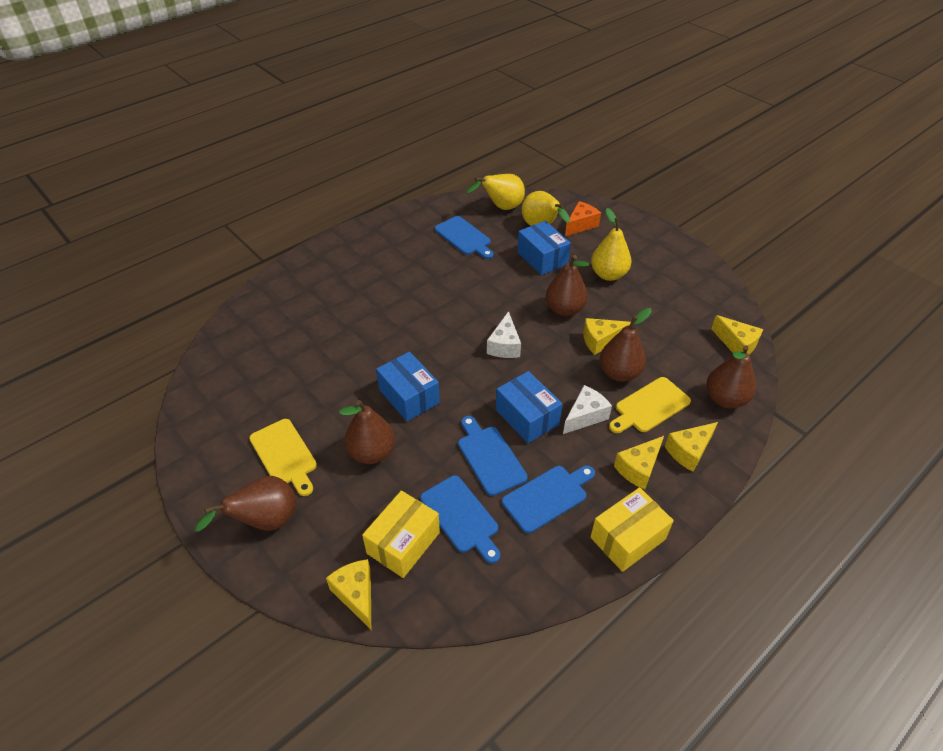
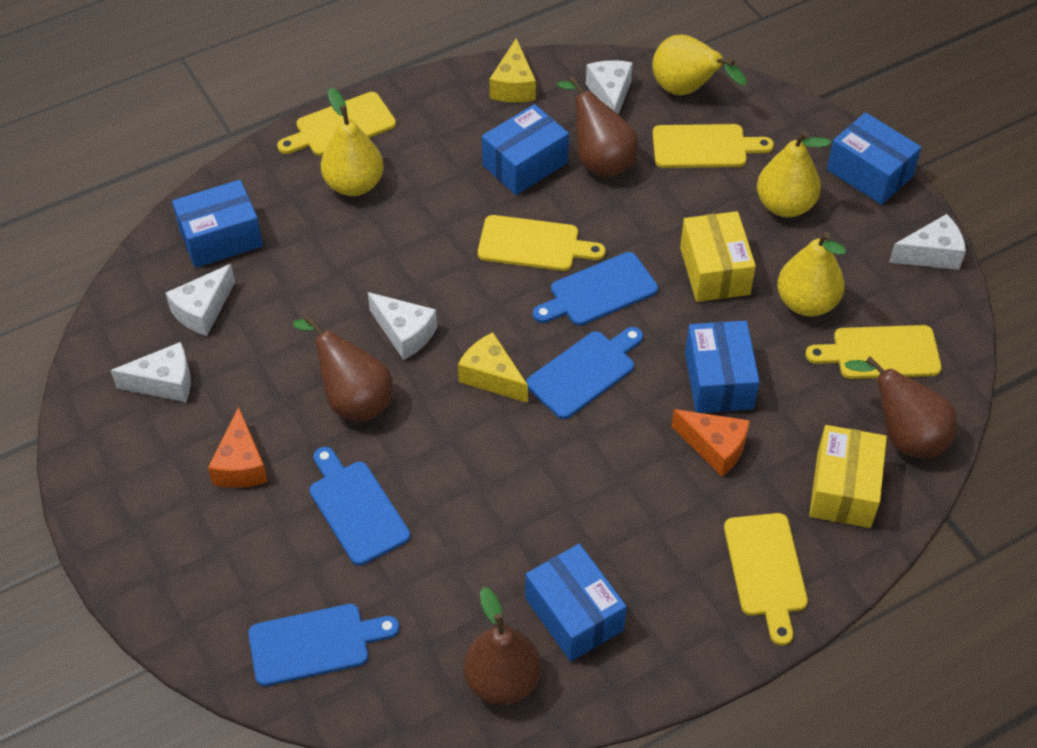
blue box: [376,351,440,421] [496,371,563,443] [517,221,571,275] = 3 -> [172,180,263,268] [482,104,569,195] [525,544,627,661] [685,321,760,413] [827,112,922,205] = 5
brown pear: [195,476,297,532] [339,400,395,464] [546,255,589,316] [600,308,652,382] [706,345,756,408] = 5 -> [293,316,393,422] [463,587,541,705] [557,76,638,178] [845,356,957,458] = 4
orange cheese: [565,201,601,236] = 1 -> [208,406,268,488] [672,409,750,477] = 2
white cheese: [487,311,521,358] [563,385,612,434] = 2 -> [110,342,191,402] [166,264,235,336] [368,292,437,360] [586,60,633,115] [889,214,966,270] = 5
yellow cheese: [326,559,371,630] [583,318,631,355] [614,436,664,490] [665,422,718,472] [711,315,763,354] = 5 -> [458,332,528,403] [489,38,536,102] = 2
yellow cutting board: [249,419,317,496] [609,377,691,433] = 2 -> [277,92,396,156] [478,215,605,271] [653,124,774,168] [724,513,808,645] [805,325,942,379] = 5
yellow pear: [467,174,525,210] [522,191,570,226] [591,208,631,281] = 3 -> [321,88,384,196] [652,35,747,95] [757,131,831,217] [777,232,846,316] = 4

